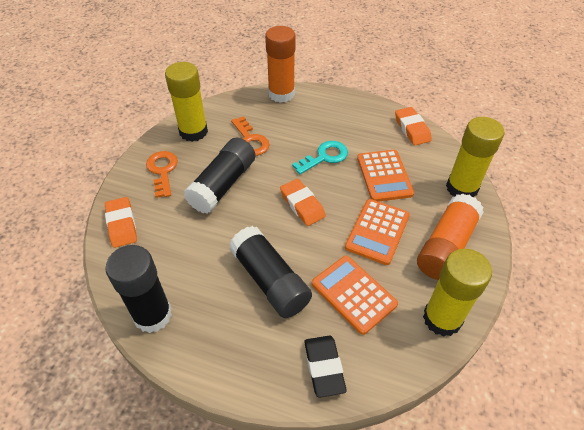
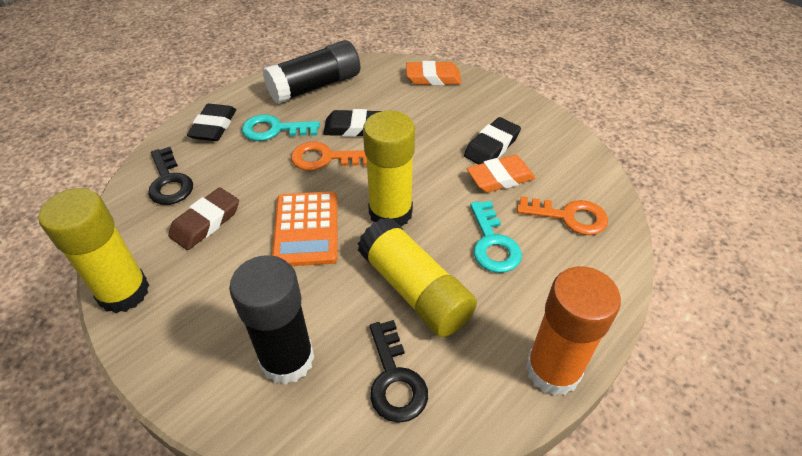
black eraser: [304,336,347,398] = 1 -> [187,104,236,141] [323,109,381,137] [464,117,521,164] = 3
black glue stick: [105,245,172,333] [184,138,256,214] [229,226,312,318] = 3 -> [229,255,314,385] [263,40,360,104] = 2
black key: none = 0 -> [148,147,193,205] [369,320,428,423] = 2
brown eraser: none = 0 -> [168,187,239,250] = 1
orange calculator: [312,256,398,335] [345,199,410,265] [357,150,414,202] = 3 -> [272,191,338,266] = 1
orange eraser: [105,197,137,248] [280,179,326,226] [395,107,432,145] = 3 -> [406,61,461,85] [467,155,535,193] = 2
orange glue stick: [265,26,296,103] [417,193,484,280] = 2 -> [526,266,621,396] = 1
turquoise key: [292,141,348,174] = 1 -> [242,114,320,141] [470,201,522,273] = 2

